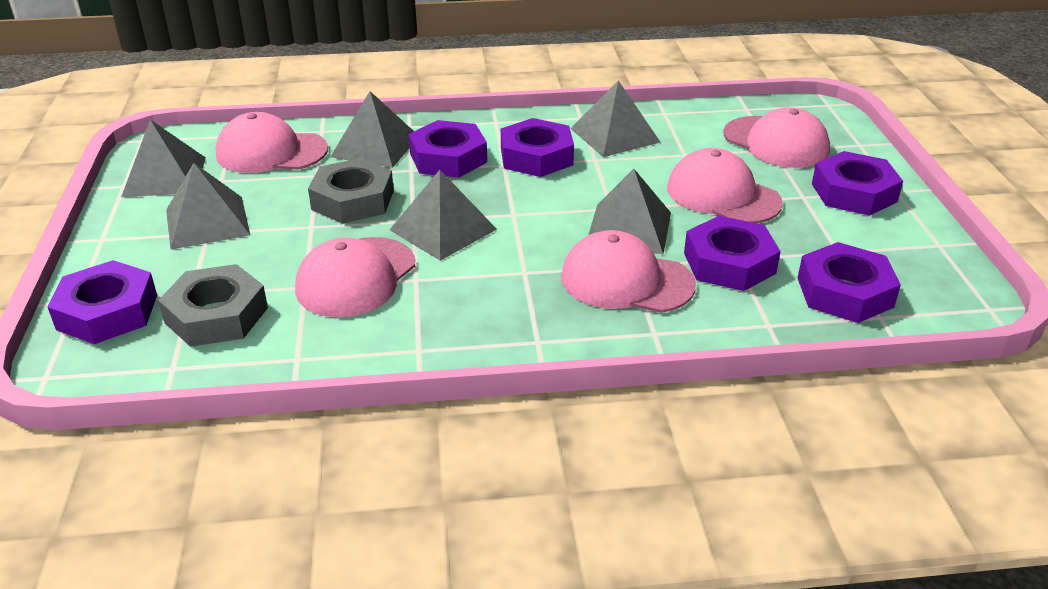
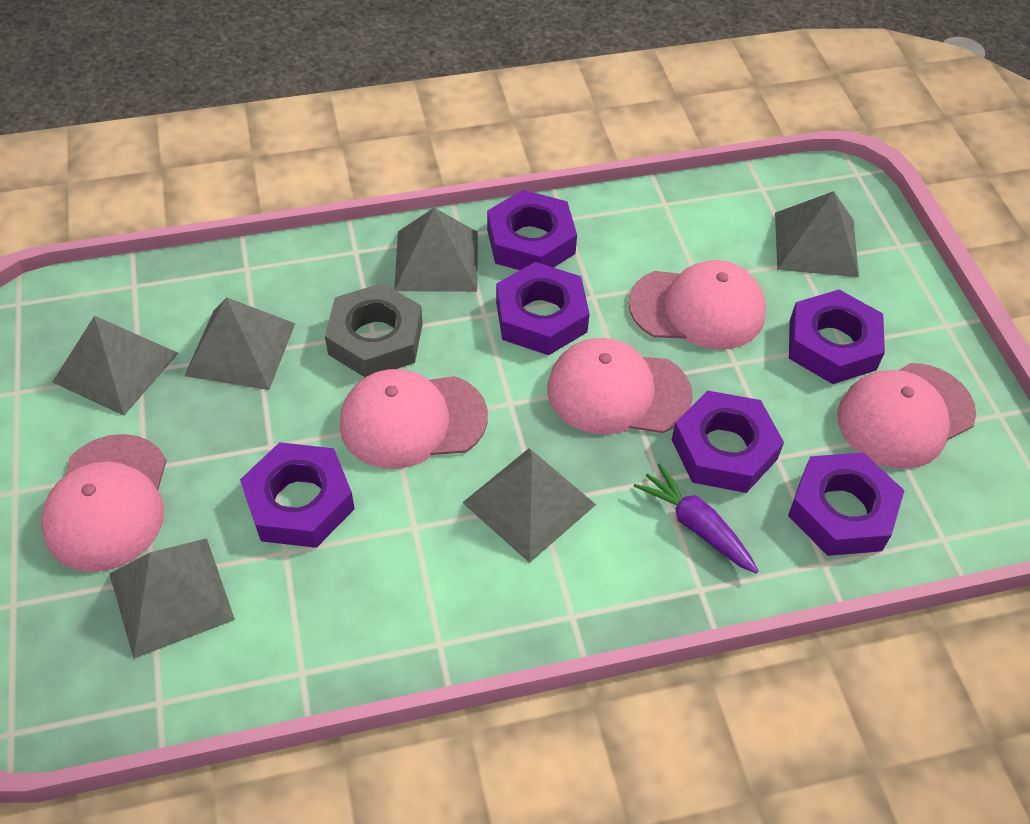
grey nut: [158,264,268,347] [308,158,394,224] = 2 -> [325,283,423,377] = 1
purple carrot: none = 0 -> [634,463,759,574] = 1

